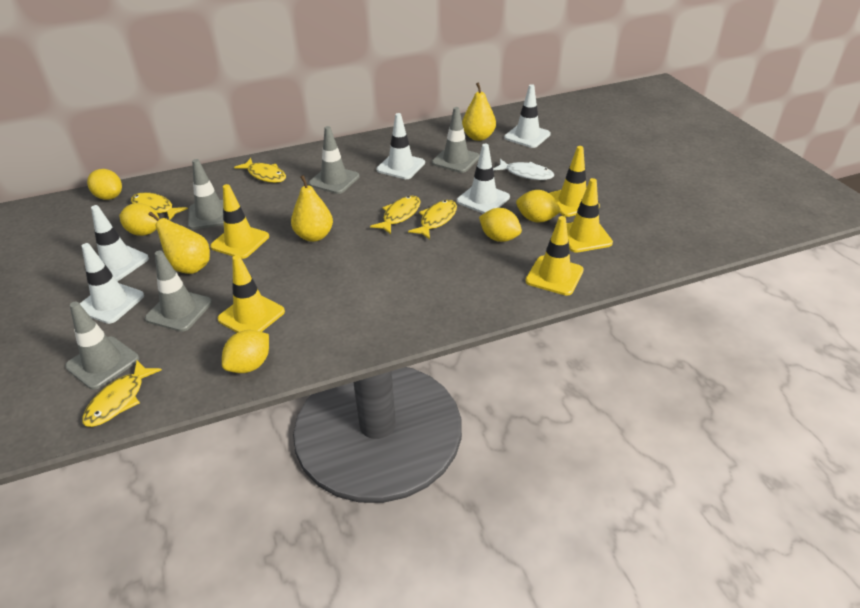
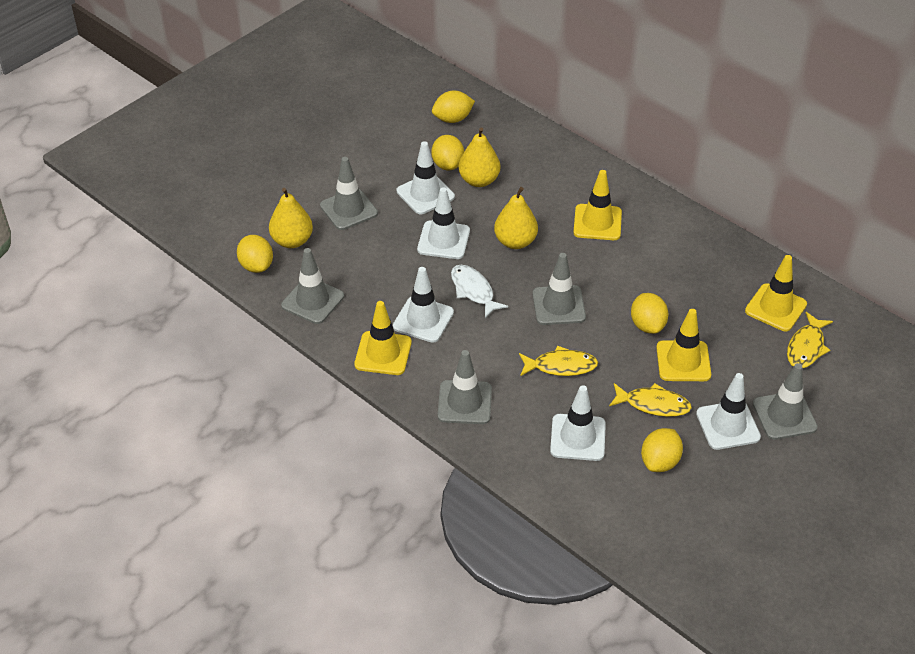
yellow fish: [82,361,162,427] [131,192,188,220] [234,158,286,183] [370,196,421,234] [408,200,457,239] = 5 -> [519,346,598,376] [609,383,692,417] [787,312,833,368] = 3
yellow traffic cone: [210,184,269,259] [218,255,285,333] [526,216,584,296] [549,146,600,217] [566,178,613,253] = 5 -> [354,301,412,375] [573,170,622,240] [656,309,711,381] [745,255,807,331] = 4

